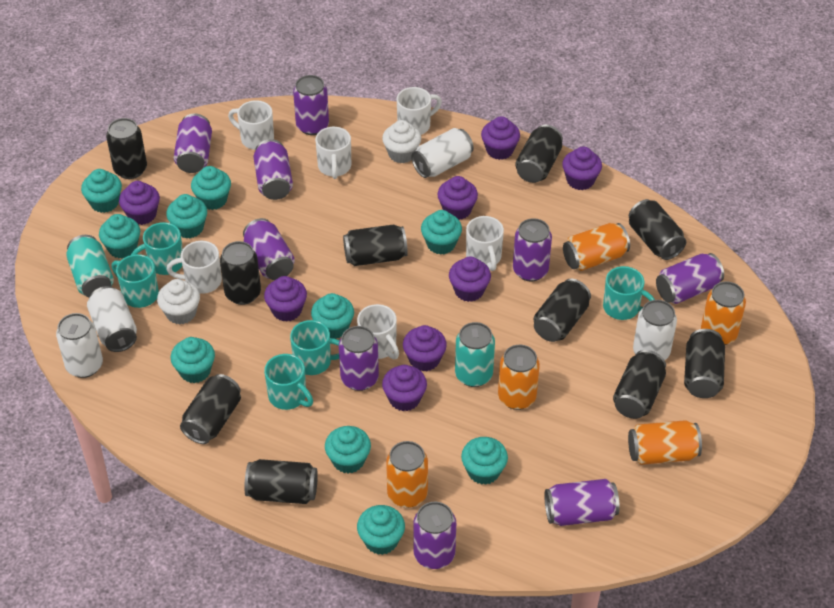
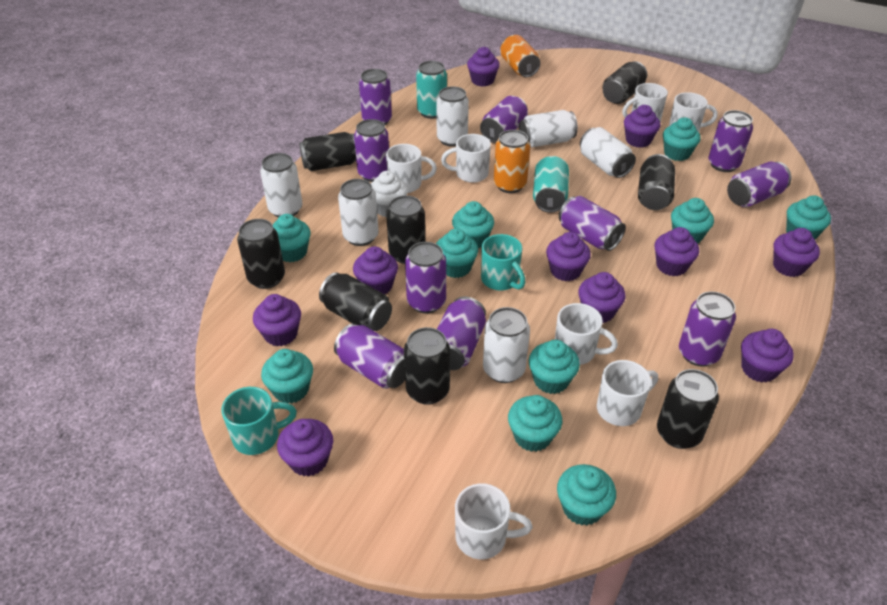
black can: [106,118,147,179] [180,374,241,444] [220,241,261,305] [244,459,318,504] [343,224,408,266] [515,125,563,183] [534,278,591,342] [613,350,666,419] [629,199,686,260] [684,329,725,398] = 10 -> [237,219,285,289] [299,132,356,171] [319,272,392,331] [386,195,425,264] [404,327,450,405] [603,61,647,104] [638,154,675,210] [657,369,719,449] = 8
orange can: [386,441,428,508] [498,345,540,410] [563,223,630,271] [628,420,702,465] [701,281,746,345] = 5 -> [494,130,530,193] [500,35,540,77] = 2
purple can: [174,114,212,173] [243,218,295,280] [253,139,293,200] [293,75,329,135] [339,326,379,391] [413,502,456,569] [513,218,552,282] [544,479,620,526] [656,253,724,304] = 9 -> [334,323,405,389] [354,119,389,182] [359,69,392,125] [405,242,446,313] [437,296,486,370] [480,96,528,143] [559,196,626,251] [679,291,736,367] [708,110,753,172] [727,162,791,207] = 10
purple cupcake: [119,181,160,225] [264,276,307,322] [382,365,427,411] [403,325,447,371] [437,176,478,220] [449,256,491,302] [481,116,520,160] [562,146,602,190] = 8 -> [253,294,301,346] [277,419,333,476] [353,246,398,294] [467,47,500,87] [546,232,591,281] [578,272,625,323] [624,105,661,148] [655,227,699,276] [741,329,794,382] [773,228,820,277] = 10
turquoise mug: [111,254,159,308] [131,222,183,275] [264,354,313,410] [290,320,340,375] [603,266,655,320] = 5 -> [221,387,297,455] [481,234,526,291] = 2
white can: [56,313,103,378] [87,286,137,352] [411,128,474,178] [633,300,677,360] = 4 -> [260,153,302,218] [338,179,379,246] [436,86,469,147] [483,307,530,383] [519,110,578,148] [580,127,636,178] = 6
white cupcake: [157,279,200,324] [382,120,421,163] = 2 -> [371,171,408,217] = 1
white mug: [166,241,222,294] [228,100,274,150] [315,127,351,179] [357,304,399,359] [397,87,442,135] [466,216,504,271] = 6 -> [386,144,437,193] [441,134,491,183] [455,483,532,559] [555,303,618,365] [597,360,658,426] [622,83,668,122] [669,92,718,132] = 7

